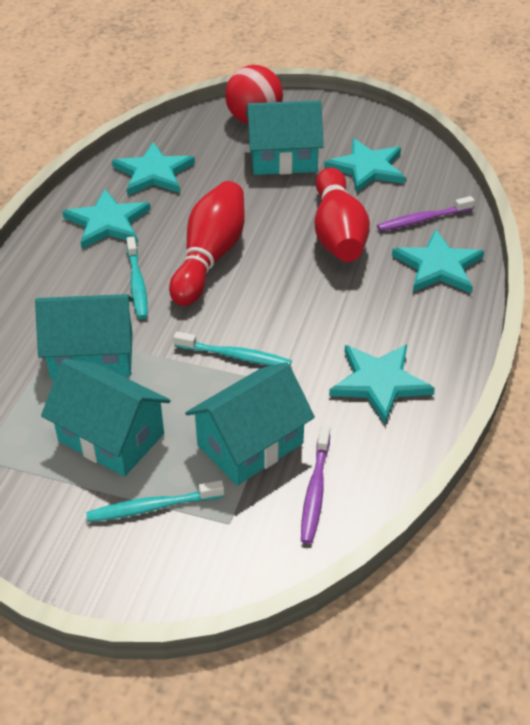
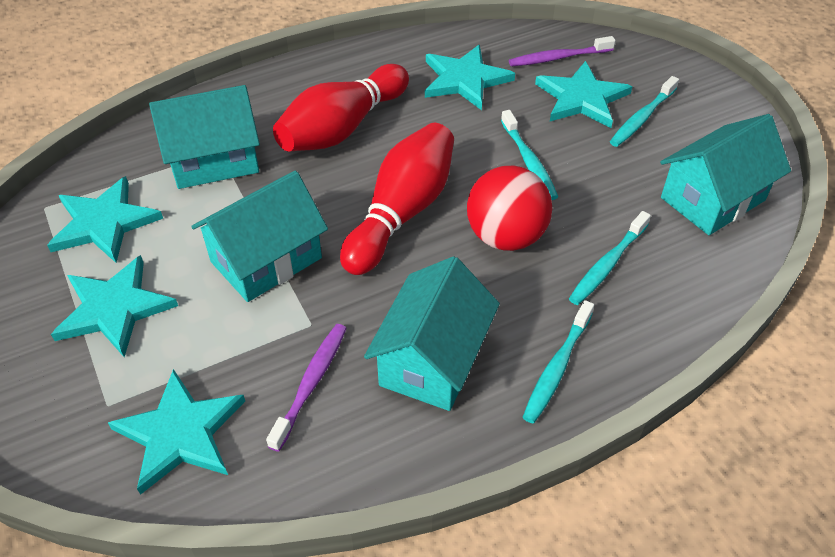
turquoise toothbrush: [86,480,225,522] [126,237,148,319] [173,332,292,366] = 3 -> [501,110,558,200] [522,300,594,423] [569,211,651,305] [610,76,679,147] = 4

